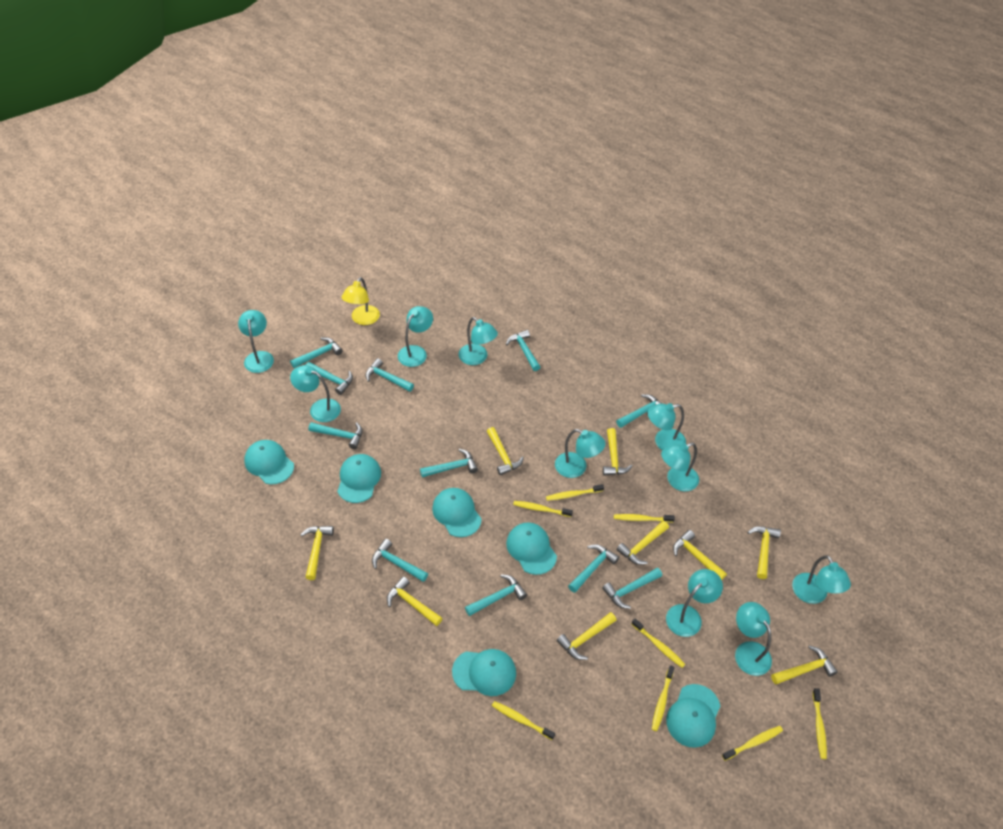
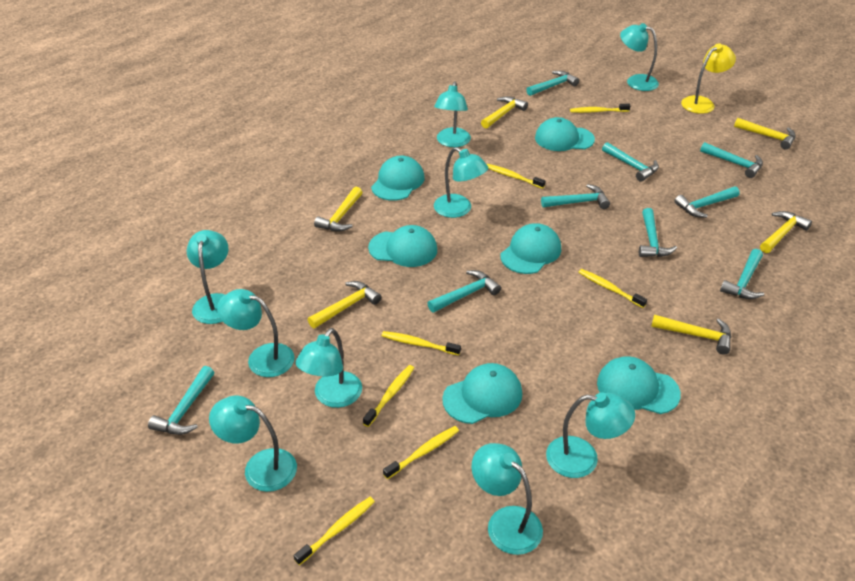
turquoise hammer: [290,337,343,368] [306,362,353,395] [309,422,363,449] [365,358,414,392] [372,539,428,582] [420,449,478,478] [465,574,527,616] [506,330,540,371] [568,544,619,593] [602,568,662,609] [616,394,662,428] = 11 -> [148,366,214,435] [427,270,501,313] [526,71,579,96] [541,184,610,209] [602,142,659,182] [639,208,677,257] [674,186,740,218] [700,142,763,178] [720,249,764,299] = 9
turquoise lamp: [238,310,274,373] [290,365,341,422] [398,306,433,367] [459,317,498,365] [555,429,606,478] [647,403,686,450] [661,443,699,491] [666,569,723,637] [735,602,772,676] [792,555,851,604] = 10 -> [187,230,229,324] [209,396,297,492] [217,289,295,377] [296,328,362,408] [434,82,471,147] [434,147,488,218] [472,443,543,555] [546,392,635,478] [620,23,659,91] = 9
yellow hammer: [300,526,334,580] [387,576,442,626] [487,427,524,475] [557,612,617,660] [603,428,633,476] [616,521,669,565] [673,530,727,580] [748,526,781,579] [771,645,838,685] = 9 -> [308,281,381,329] [314,187,363,232] [481,96,528,129] [651,314,731,354] [734,118,796,150] [760,211,812,253] = 6
yellow toothbrush: [492,701,555,740] [513,501,573,517] [546,484,604,501] [614,514,675,522] [632,618,685,668] [652,665,675,731] [722,726,783,761] [813,688,827,759] = 8 -> [294,497,375,565] [363,365,414,427] [382,331,461,355] [383,426,459,479] [487,164,545,189] [570,104,630,113] [578,269,647,308] = 7

